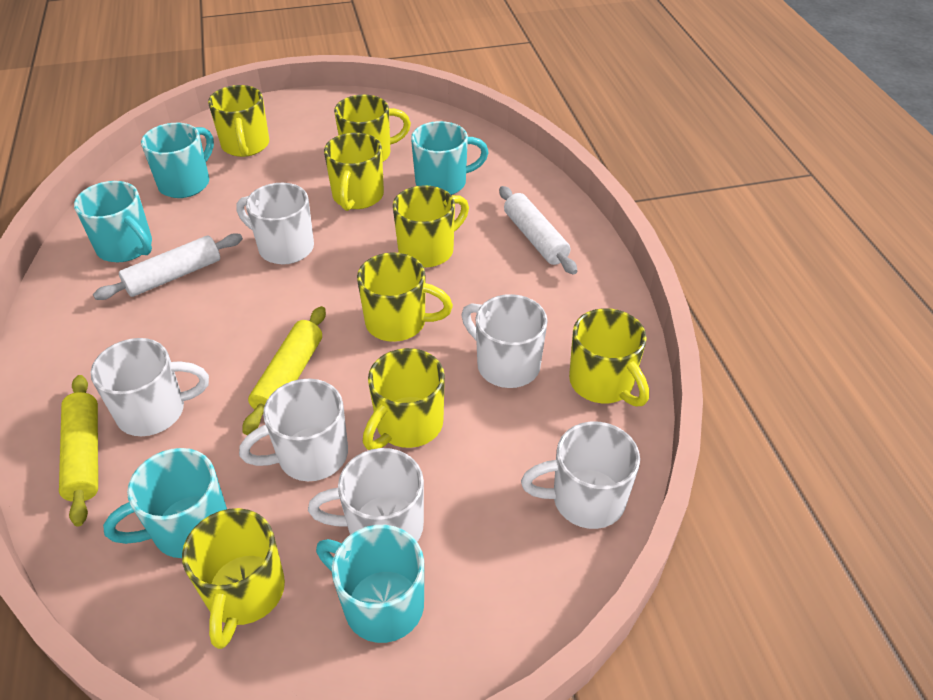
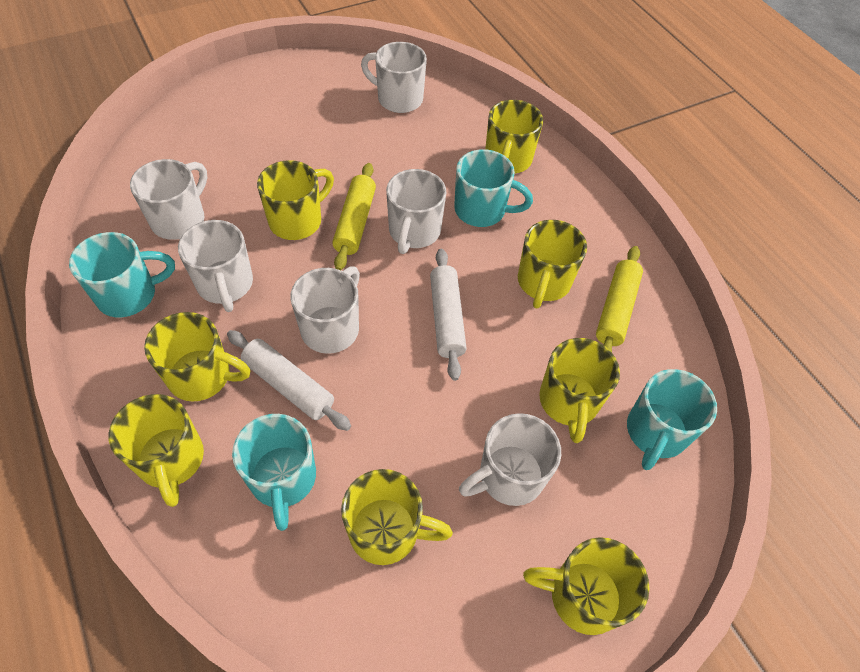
turquoise mug: [74,181,152,262] [103,448,227,558] [141,123,214,198] [316,525,424,643] [411,121,489,195] = 5 -> [69,232,175,317] [232,414,316,531] [454,149,533,227] [627,369,717,470] = 4

